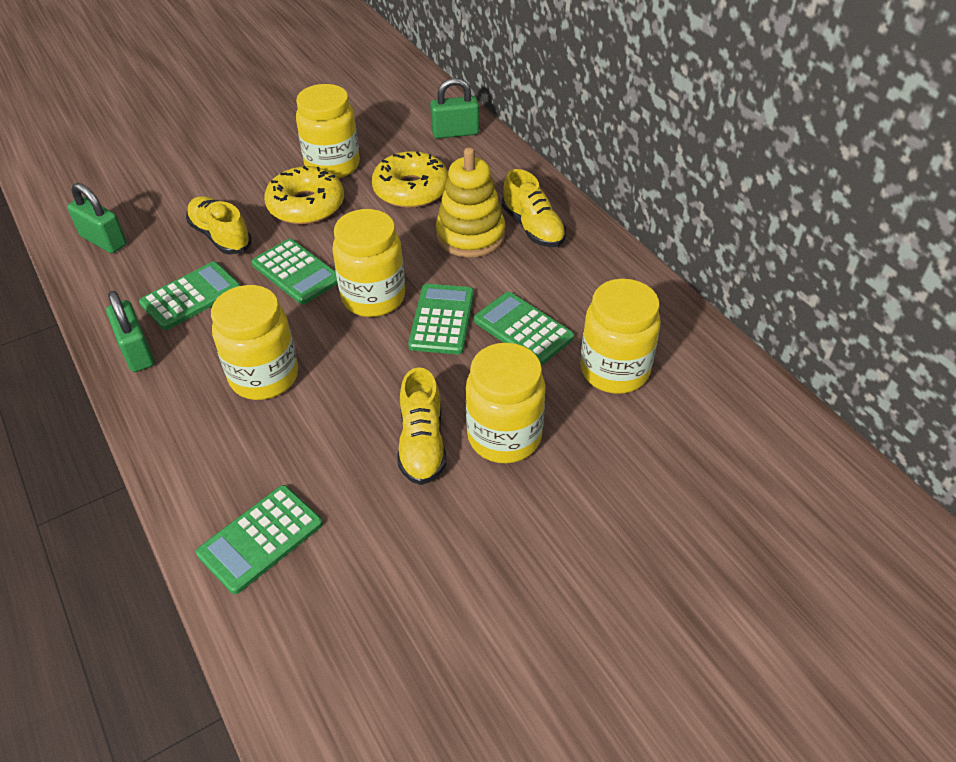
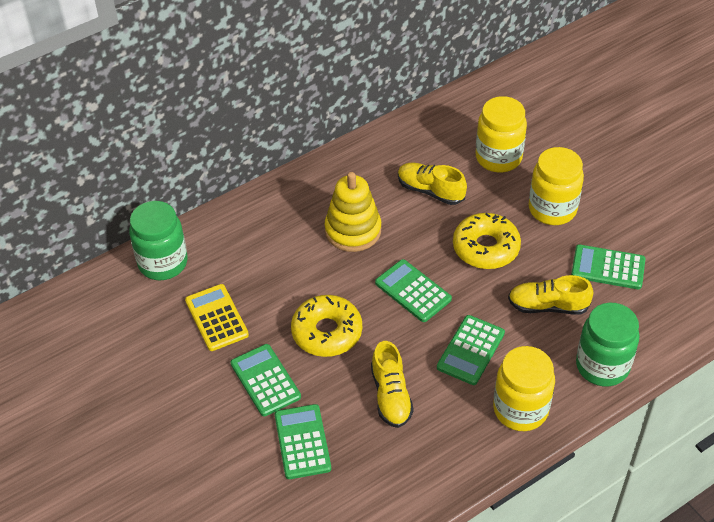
green jar: none = 0 -> [129,201,188,280] [576,303,640,386] = 2
green padlock: [67,183,127,253] [106,291,154,372] [430,78,479,139] = 3 -> none = 0
yellow calculator: none = 0 -> [185,284,249,351] = 1
yellow jar: [211,285,298,400] [296,84,360,179] [332,209,405,317] [466,343,546,463] [580,279,661,394] = 5 -> [475,96,527,173] [493,346,555,431] [529,147,584,225] = 3

